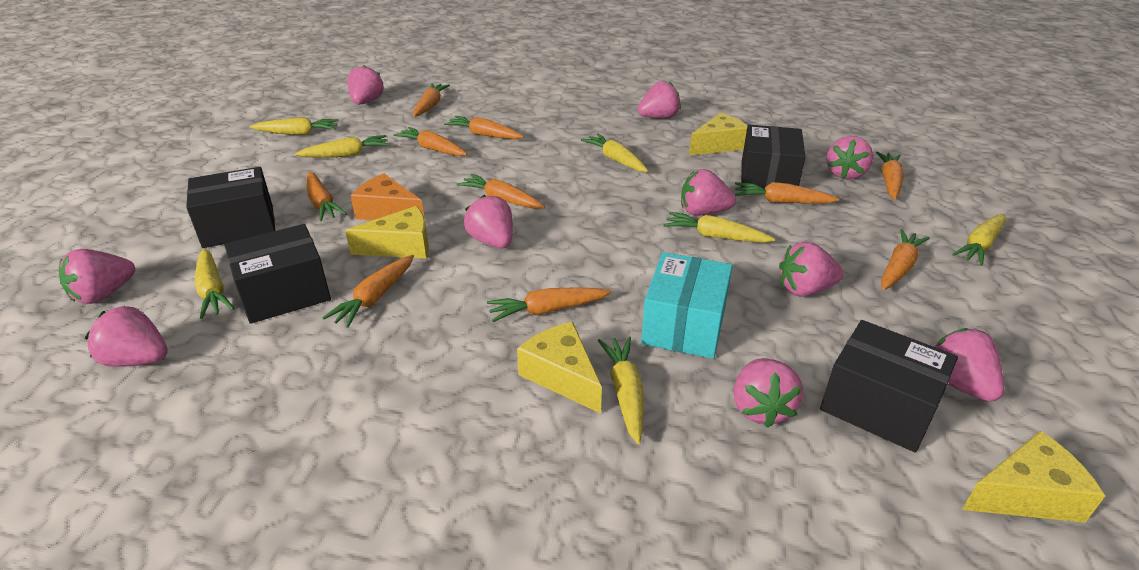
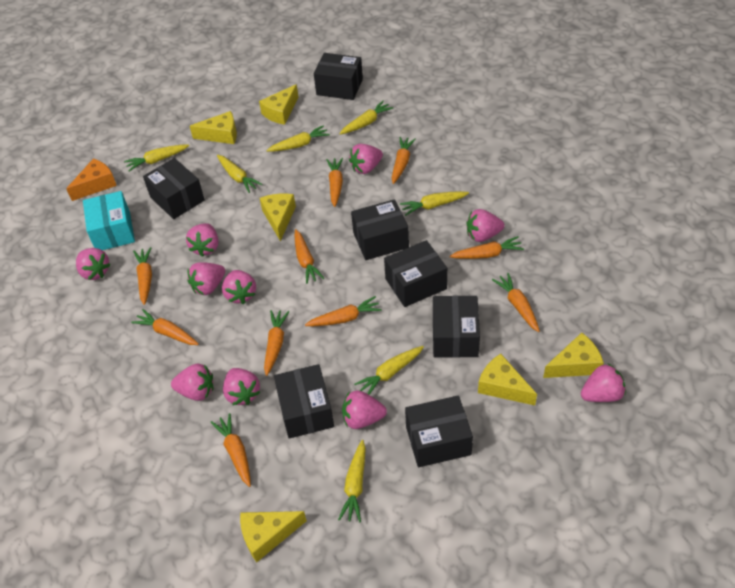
black box: [186,167,276,248] [224,224,331,324] [741,125,806,189] [820,320,958,453] = 4 -> [143,158,205,219] [274,364,334,439] [314,53,363,100] [351,199,409,260] [384,240,447,307] [405,395,473,467] [433,296,480,358] = 7
yellow cheese: [345,206,429,259] [517,322,602,413] [689,113,747,156] [962,431,1105,523] = 4 -> [190,111,237,144] [240,511,307,563] [259,84,299,125] [260,194,296,241] [478,354,537,405] [543,333,604,378] = 6

